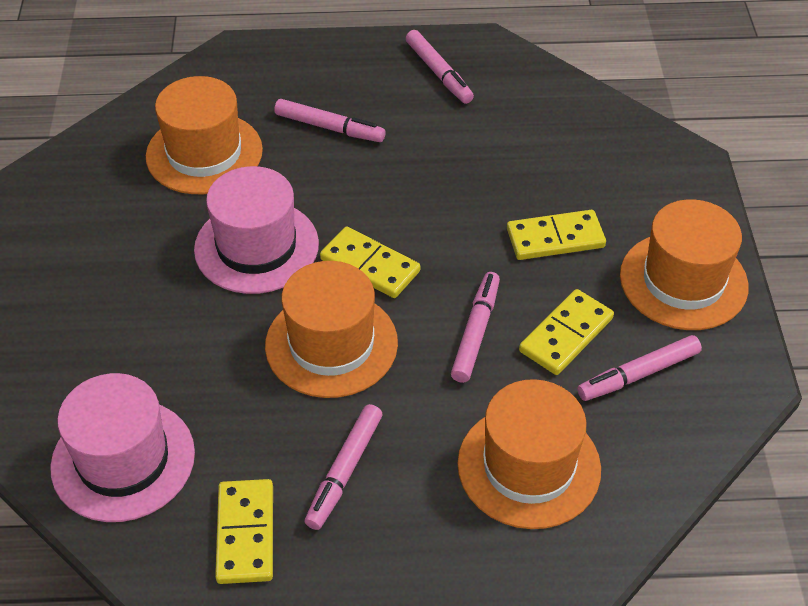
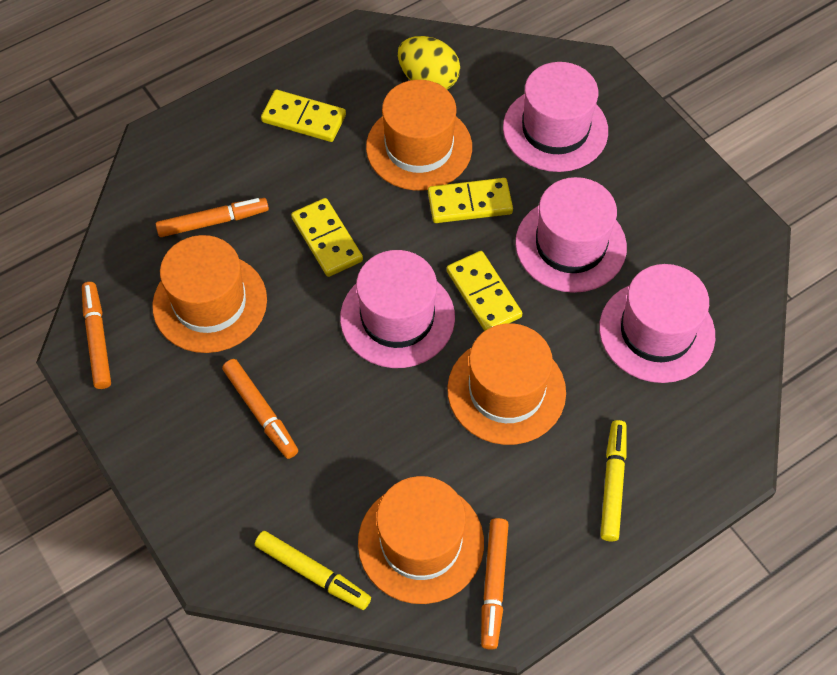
orange marker: none = 0 -> [82,282,111,389] [156,198,269,237] [222,359,298,459] [481,518,509,650] = 4
pink hat: [50,373,195,522] [194,166,319,294] = 2 -> [340,250,455,368] [503,62,608,172] [515,177,627,293] [599,264,715,383] = 4
pink marker: [274,99,386,142] [305,404,383,530] [406,30,474,104] [451,272,500,383] [577,335,702,401] = 5 -> none = 0
yellow egg: none = 0 -> [398,36,460,90] = 1
yellow marker: none = 0 -> [255,531,371,610] [600,420,627,541] = 2

